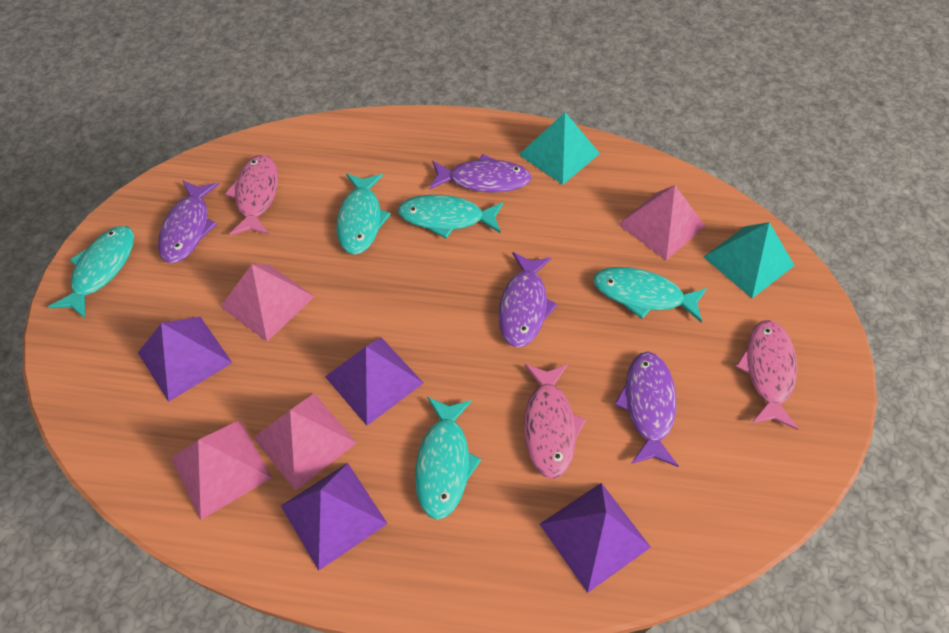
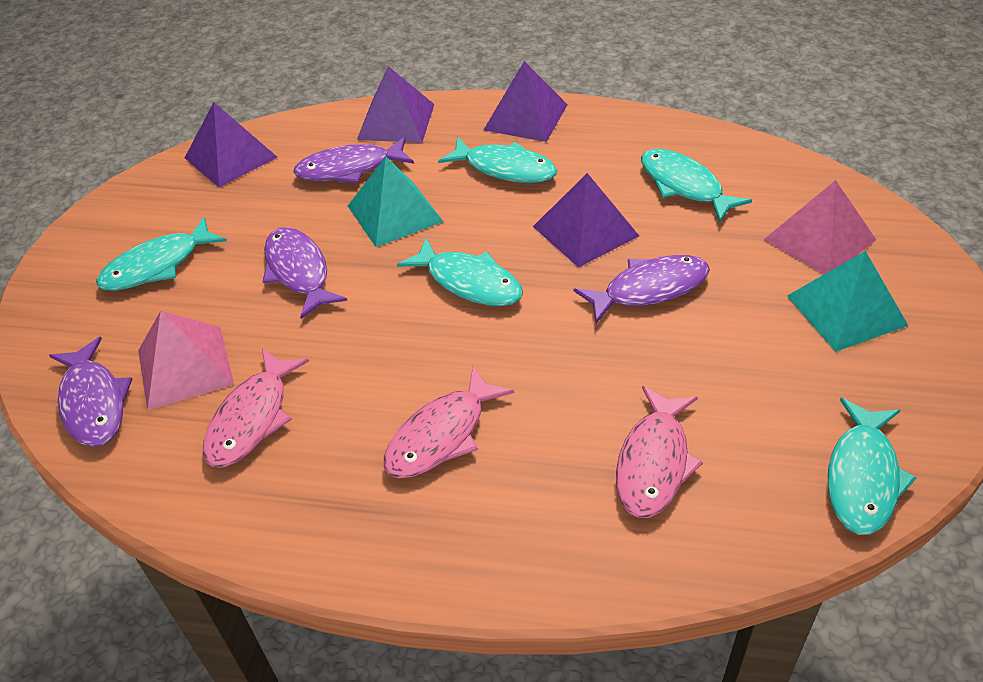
pink pyramid: [171,420,272,520] [221,264,315,341] [254,393,357,491] [618,185,705,260] = 4 -> [138,311,234,411] [764,180,876,274] = 2

